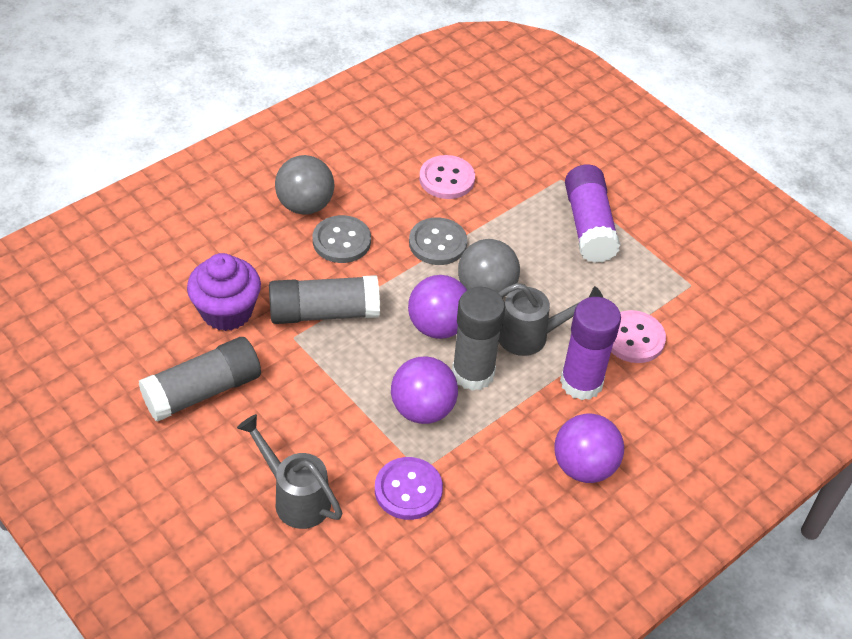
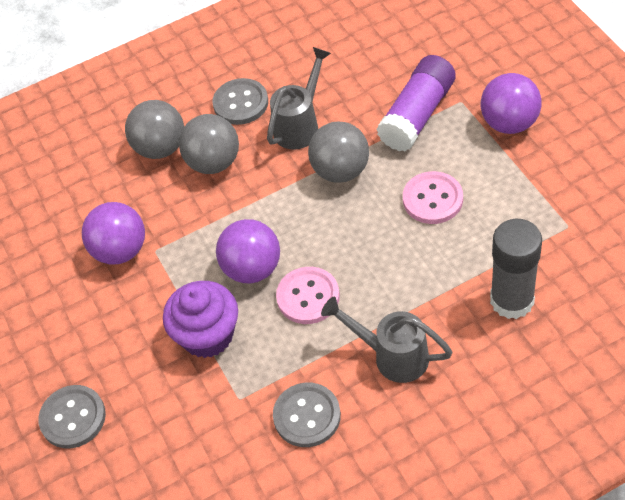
grey ball: [275,155,334,215] [458,239,520,298] = 2 -> [125,100,184,159] [179,114,239,174] [308,121,369,183] = 3
grey button: [313,215,371,263] [409,217,467,265] = 2 -> [38,385,106,448] [212,78,268,125] [273,383,341,447] = 3
grey glue stick: [139,337,261,422] [269,275,380,324] [452,287,505,391] = 3 -> [490,219,542,319] = 1
purple button: [375,457,443,520] = 1 -> none = 0
purple glue stick: [560,297,621,400] [565,164,620,263] = 2 -> [376,55,456,152] = 1

